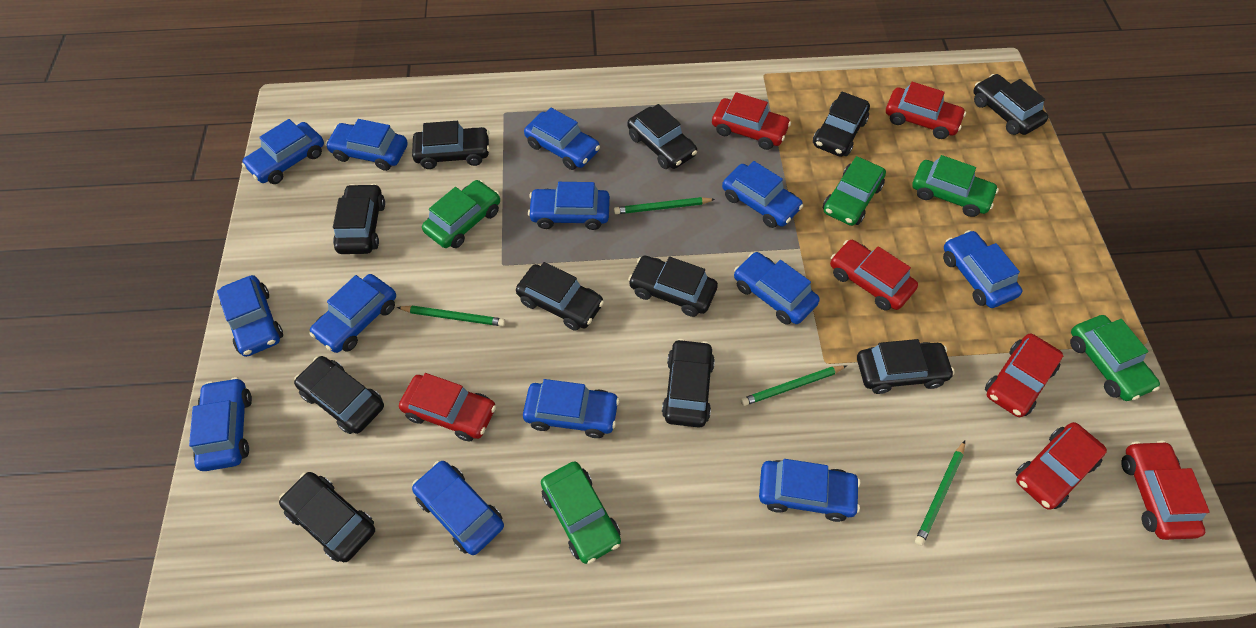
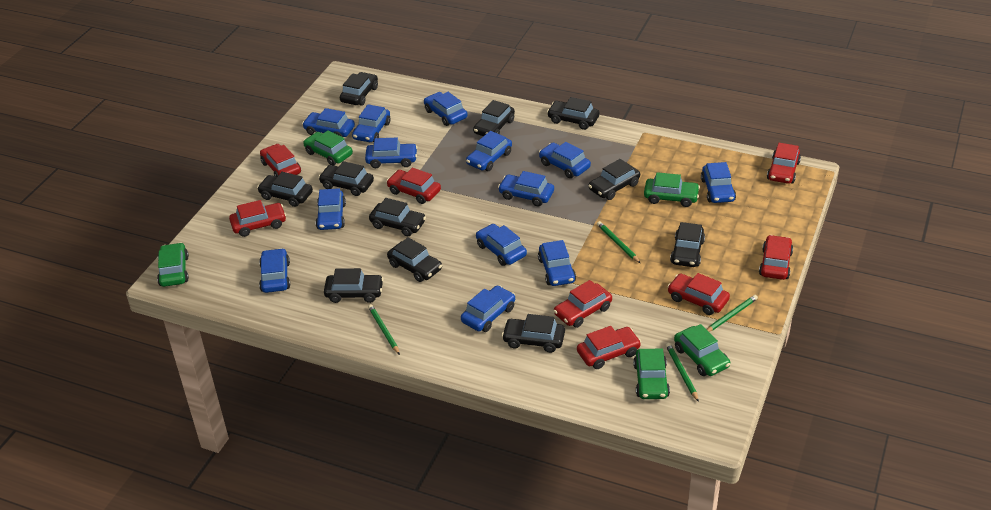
red car: [399,373,496,442] [712,92,791,150] [830,240,918,311] [886,82,966,139] [985,334,1064,417] [1016,422,1107,510] [1121,441,1210,540] = 7 -> [229,200,286,237] [260,144,301,177] [386,168,441,204] [554,280,612,328] [577,326,641,369] [667,273,730,315] [759,235,793,280] [767,143,801,184] = 8

